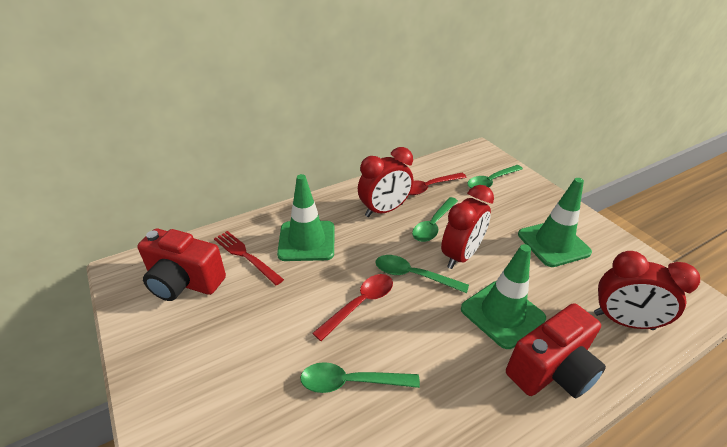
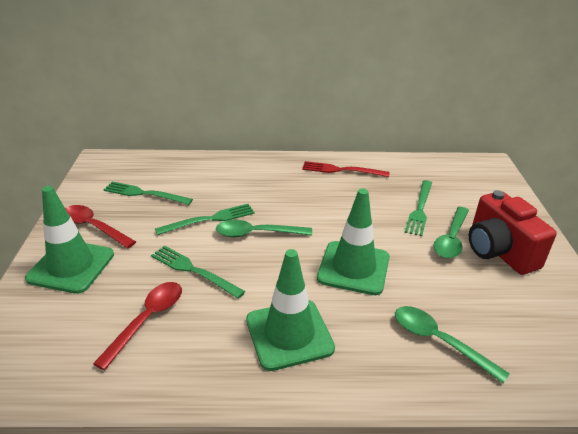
green fork: none = 0 -> [103,182,193,205] [151,246,245,299] [155,204,255,235] [405,180,432,236] = 4
green spoon: [300,362,420,393] [375,255,469,293] [412,197,458,242] [467,165,523,188] = 4 -> [216,220,312,237] [395,306,510,383] [433,207,469,259] = 3
red camera: [137,229,226,301] [506,303,606,399] = 2 -> [469,190,557,275] = 1
red clock: [358,147,413,217] [441,185,494,269] [594,251,700,330] = 3 -> none = 0

